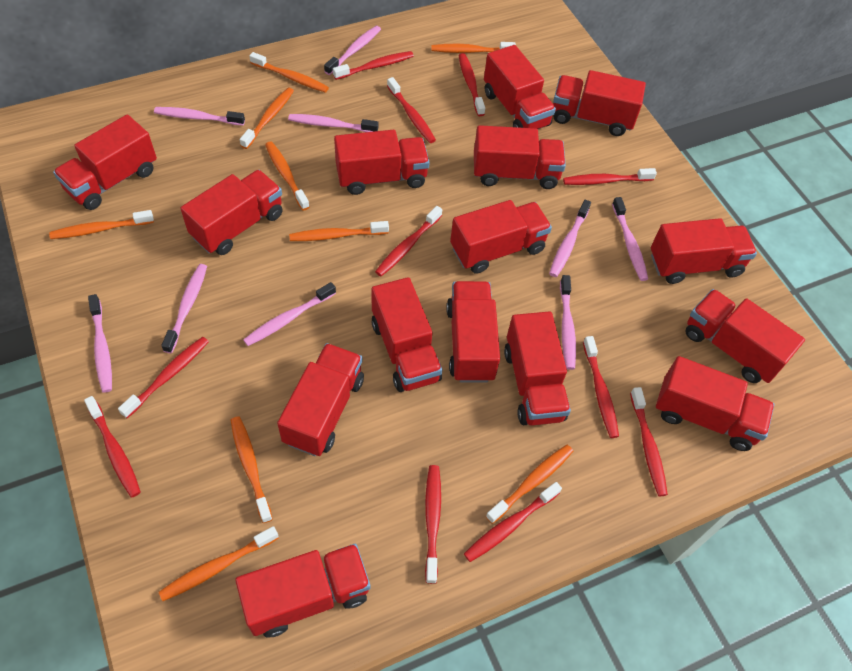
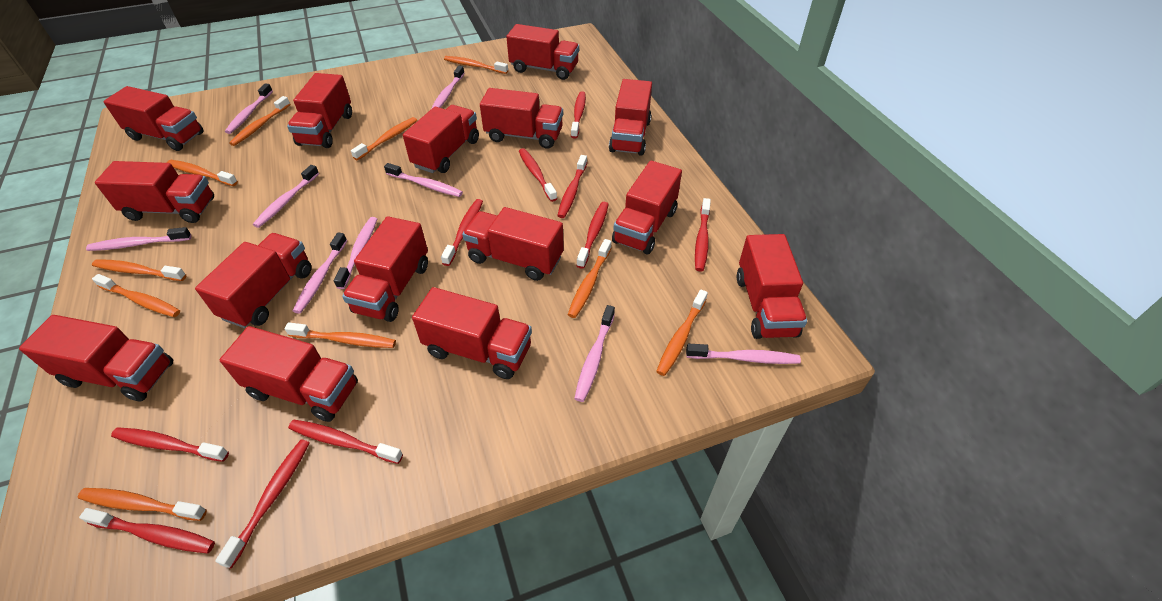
orange toothbrush: [49,210,154,239] [158,526,279,601] [230,416,273,523] [240,88,294,149] [249,52,329,93] [265,142,309,210] [289,221,389,241] [431,42,516,53] [486,445,573,524] = 9 -> [78,488,207,521] [92,259,186,281] [92,274,180,317] [167,160,238,186] [229,96,290,146] [284,323,396,348] [351,117,417,160] [444,56,508,74] [568,239,611,318] [656,290,708,376] = 10
red toothbrush: [84,396,141,497] [118,337,209,418] [333,51,414,80] [375,206,442,276] [387,77,436,143] [425,465,441,584] [459,53,485,116] [464,482,562,562] [563,168,657,185] [583,336,619,438] [630,387,668,496] = 11 -> [79,508,215,554] [111,427,229,462] [215,439,310,569] [288,420,403,464] [441,199,483,266] [519,148,557,202] [557,155,587,218] [571,91,586,139] [576,202,609,269] [695,198,711,272] = 10

